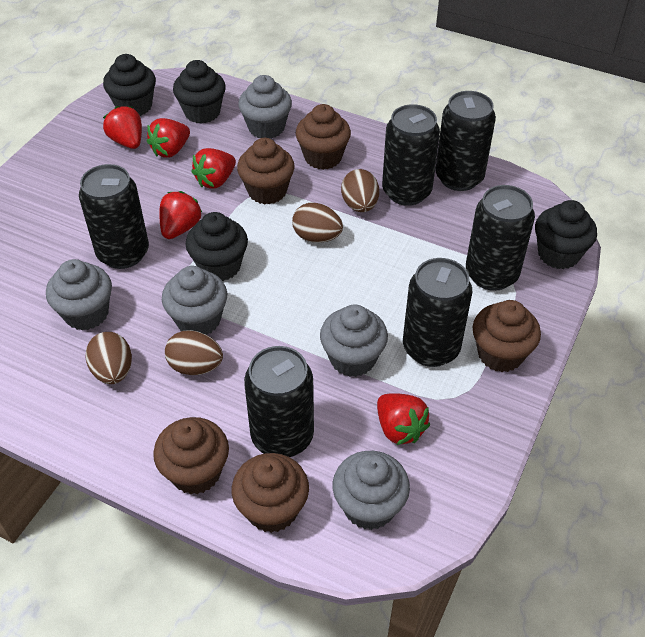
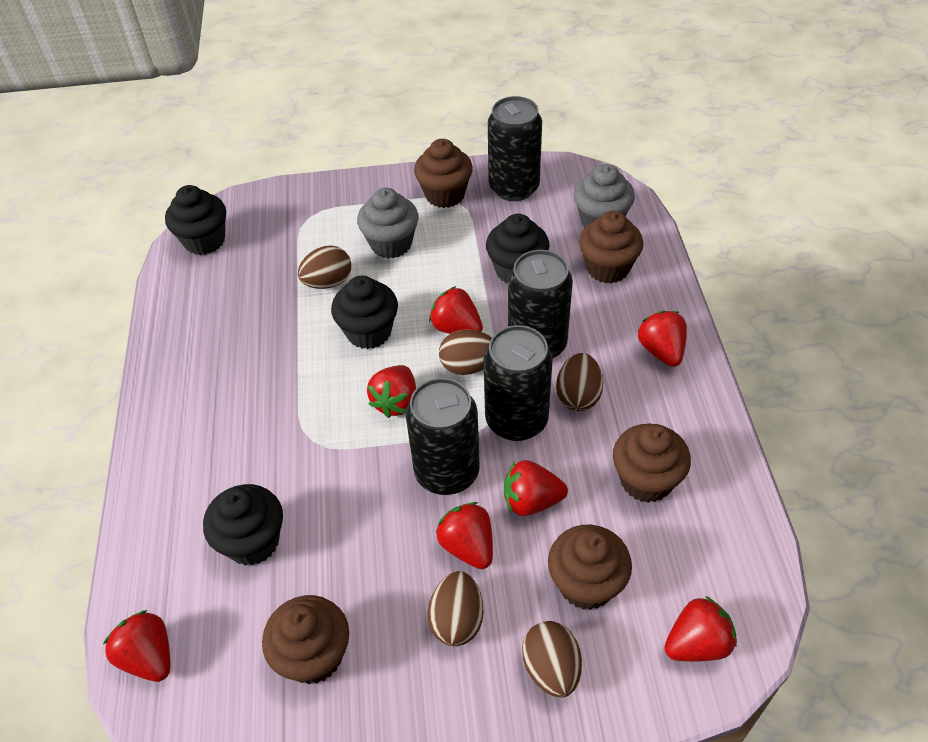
black can: [79,164,149,269] [244,346,314,457] [382,104,440,206] [403,258,472,367] [435,91,496,191] [466,185,535,291] = 6 -> [406,378,480,495] [484,325,553,441] [488,96,542,201] [508,250,573,358] = 4
brown egg: [85,332,132,384] [165,330,223,375] [292,203,343,243] [341,169,379,212] = 4 -> [298,246,351,289] [428,571,483,646] [439,329,492,375] [522,621,582,698] [556,353,603,411] = 5
grey cupcake: [46,259,112,330] [162,266,227,335] [238,75,292,139] [320,304,388,377] [333,451,410,530] = 5 -> [357,188,419,258] [573,164,635,228] = 2
red strawberry: [103,106,142,149] [147,118,190,158] [159,191,202,239] [191,148,236,189] [377,393,430,445] = 5 -> [103,610,170,682] [367,365,416,418] [429,286,483,334] [436,502,493,569] [504,460,568,516] [637,310,687,367] [664,596,737,661] = 7

